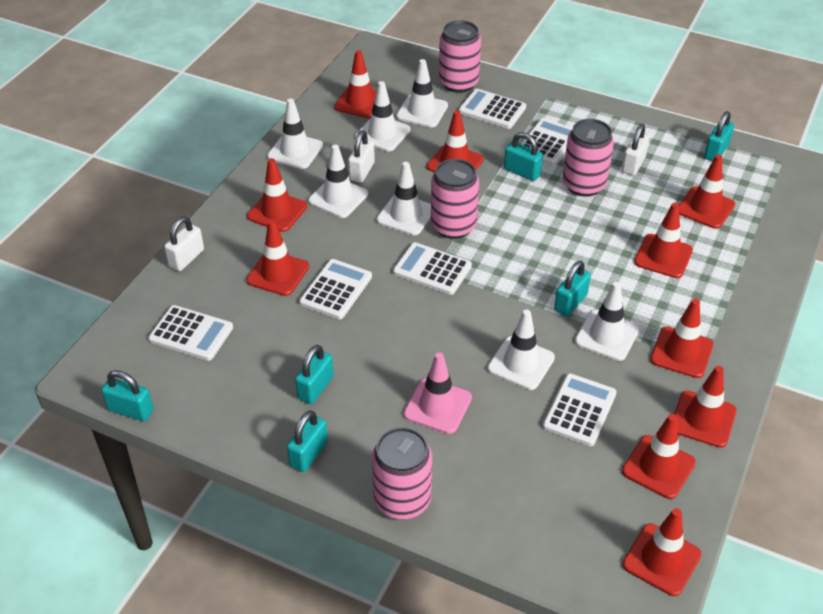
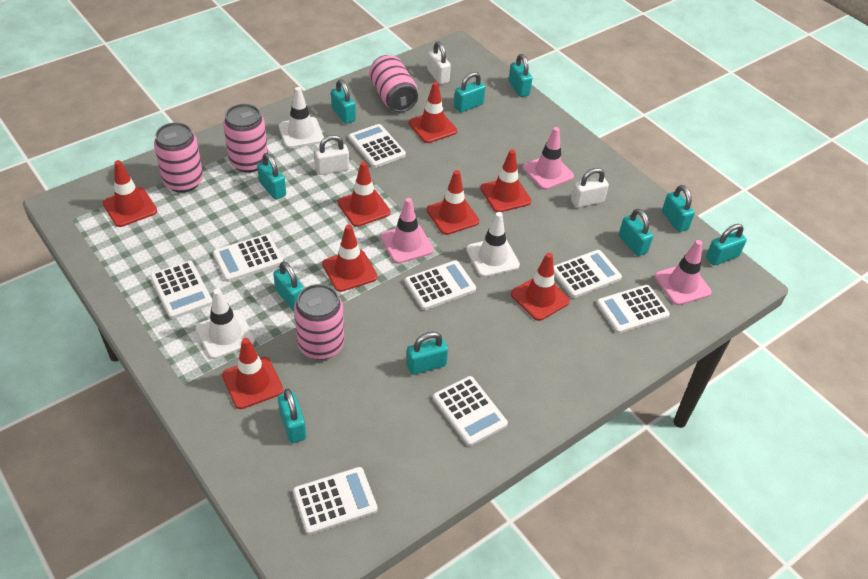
pink traffic cone: [404,353,472,434] = 1 -> [380,198,434,264] [522,127,574,190] [654,240,712,305] = 3
red traffic cone: [246,220,309,296] [247,158,307,232] [334,50,377,118] [427,110,484,173] [622,414,696,499] [623,508,702,596] [634,203,693,278] [650,299,713,378] [674,366,736,448] [679,155,735,229] = 10 -> [103,160,157,227] [222,338,283,409] [322,225,378,292] [338,162,390,227] [409,82,457,143] [427,170,479,235] [480,149,531,212] [511,253,570,321] = 8
turquoise padlock: [101,370,153,421] [287,410,328,472] [295,345,334,404] [504,132,543,181] [554,261,591,316] [704,111,734,161] = 6 -> [257,153,286,200] [273,261,304,311] [278,389,306,443] [331,80,356,124] [406,332,448,375] [454,72,486,113] [509,54,533,97] [619,209,653,256] [662,185,695,232] [706,224,747,266] = 10
white calculator: [148,305,233,361] [299,259,372,319] [393,242,472,295] [459,89,526,129] [521,118,573,166] [543,373,617,446] = 6 -> [150,261,212,319] [213,234,283,282] [293,467,378,535] [349,124,406,168] [405,260,476,310] [433,376,508,446] [554,250,622,298] [596,285,670,334] = 8
white traffic cone: [267,98,323,169] [308,145,368,218] [355,81,410,151] [376,162,431,236] [396,59,448,128] [487,309,555,390] [575,282,639,361] = 7 -> [196,289,255,359] [279,87,324,148] [466,212,520,277] = 3

